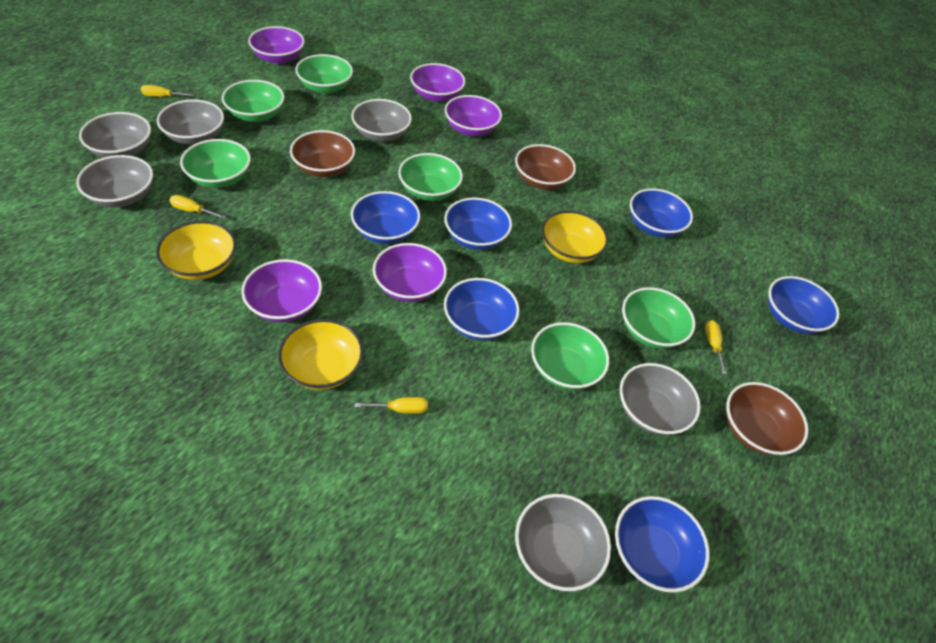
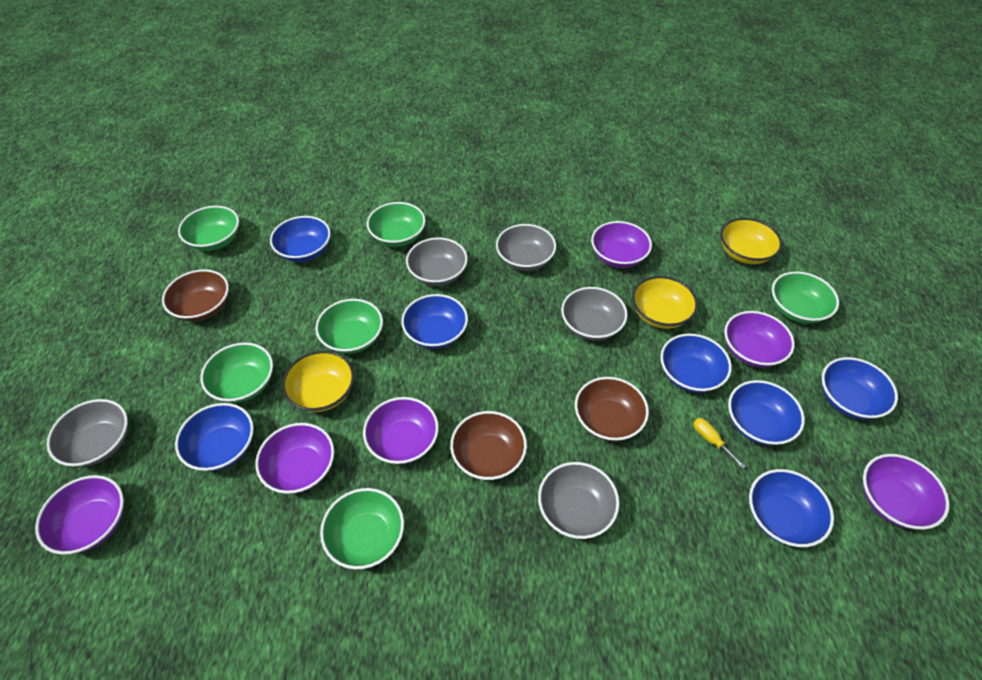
blue bowl: [351,191,420,244] [444,197,512,250] [444,278,520,340] [615,496,710,593] [630,188,693,237] [768,276,840,334] = 6 -> [175,403,254,471] [270,216,331,262] [401,294,468,349] [660,334,732,393] [728,380,805,445] [749,469,834,547] [822,357,898,419] = 7
grey bowl: [76,155,153,207] [79,112,151,158] [157,100,224,144] [351,99,412,141] [515,494,611,591] [620,363,701,435] = 6 -> [47,399,128,467] [406,237,468,286] [496,224,556,271] [538,462,619,539] [561,287,628,341] = 5
purple bowl: [241,259,322,322] [248,26,305,64] [373,243,447,302] [410,63,465,102] [445,95,502,136] = 5 -> [35,475,124,555] [255,423,334,494] [363,397,439,464] [591,221,652,268] [724,311,795,367] [863,454,949,530] = 6
yellow screwdriver: [141,85,195,97] [169,195,226,219] [354,397,428,414] [705,320,726,374] = 4 -> [693,418,746,468] = 1

